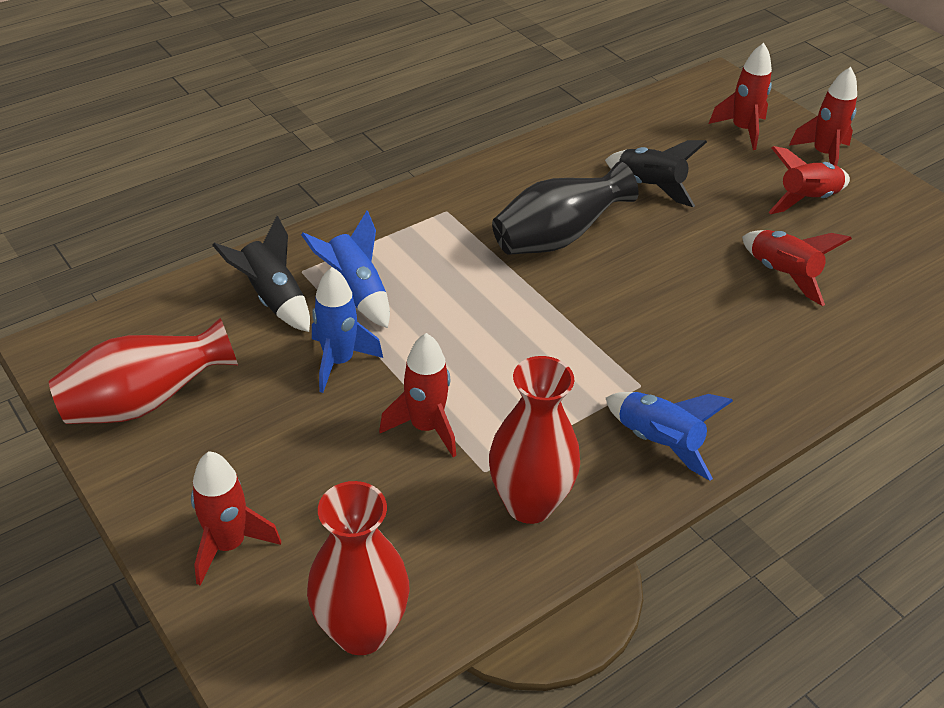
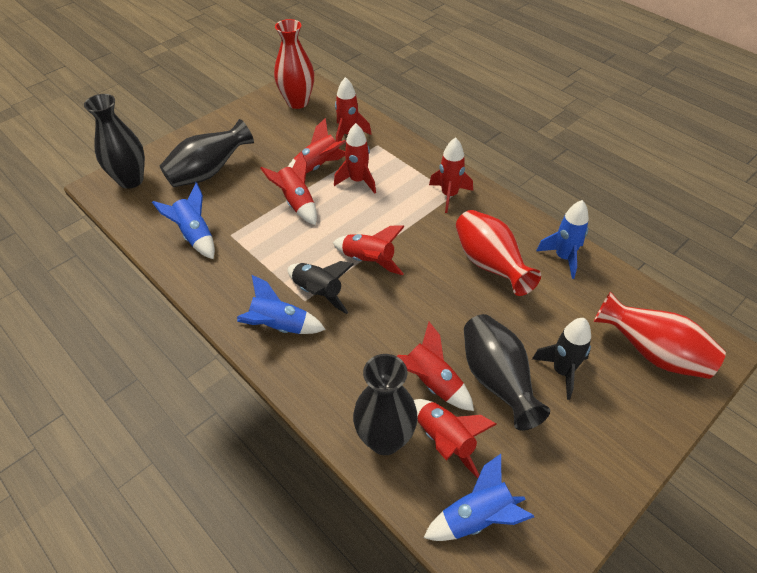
black vase: [492,162,639,255] = 1 -> [84,94,145,189] [160,119,254,187] [353,354,418,455] [464,314,550,431] = 4
blue rocket: [301,211,390,328] [312,267,383,393] [606,392,733,481] = 3 -> [152,183,215,259] [237,275,326,334] [424,454,534,541] [536,200,589,279] = 4
red rocket: [191,451,281,585] [379,333,456,457] [709,43,772,150] [742,230,852,306] [768,146,850,214] [789,67,857,166] = 6 -> [260,152,317,225] [288,118,346,174] [333,225,405,275] [334,123,376,194] [335,77,372,142] [397,322,474,411] [414,399,497,478] [429,137,473,213] = 8

